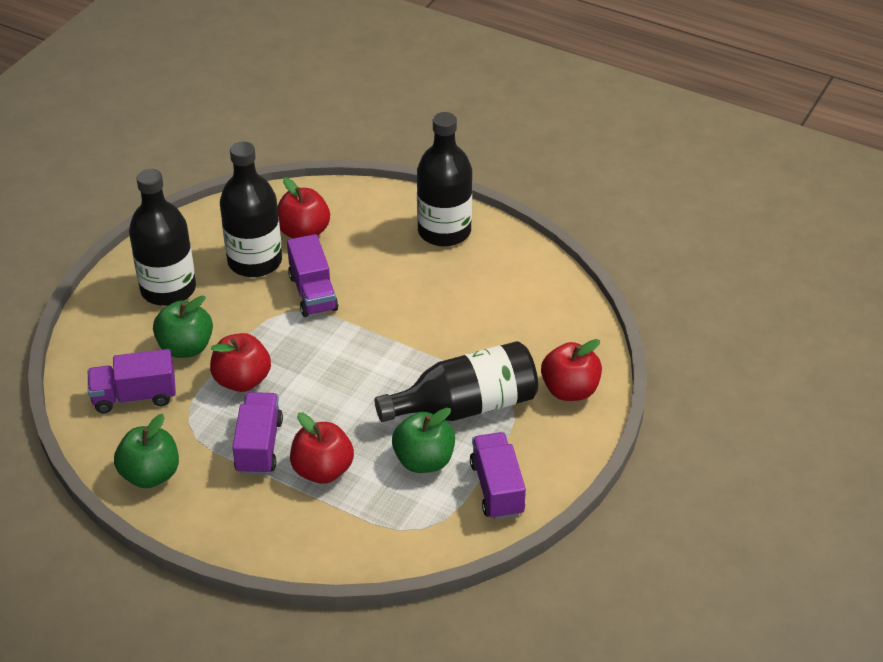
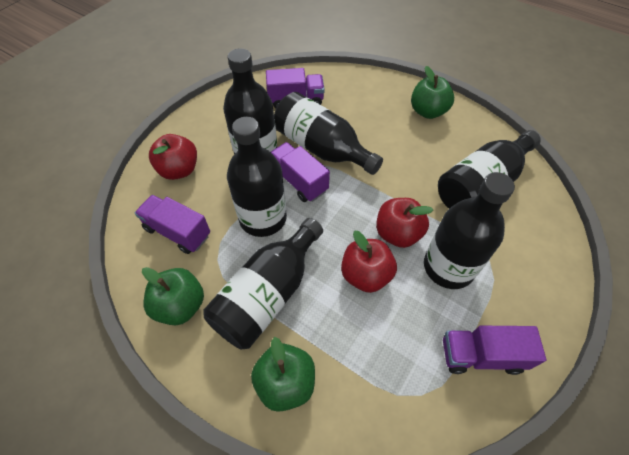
black bottle: [129,169,196,306] [220,141,282,277] [375,341,538,422] [417,112,472,247] = 4 -> [203,218,323,349] [223,48,277,154] [227,117,287,237] [274,92,383,175] [424,172,515,289] [438,130,541,209] = 6
red apple: [210,333,271,392] [277,177,330,238] [290,412,354,484] [541,339,602,401] = 4 -> [149,134,197,180] [341,231,397,293] [376,198,433,248] = 3

